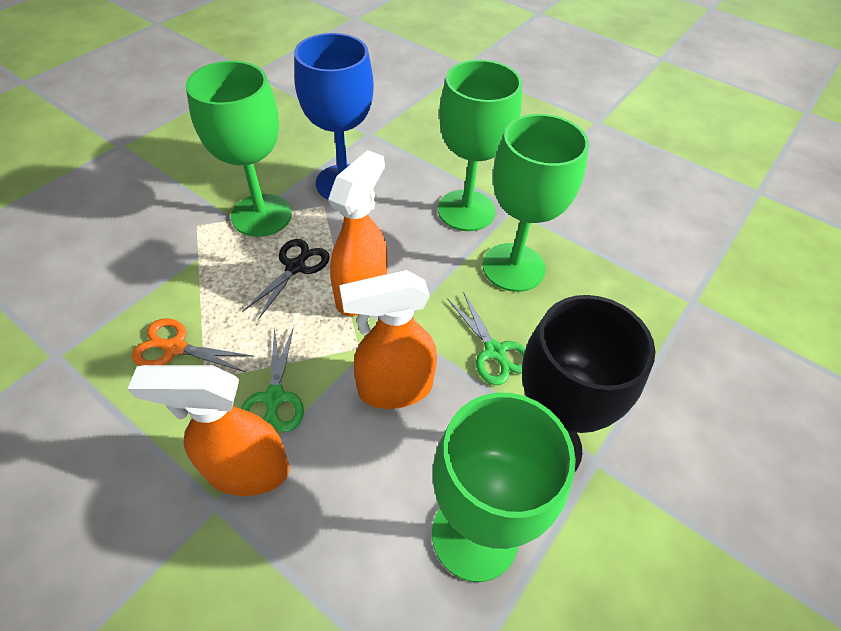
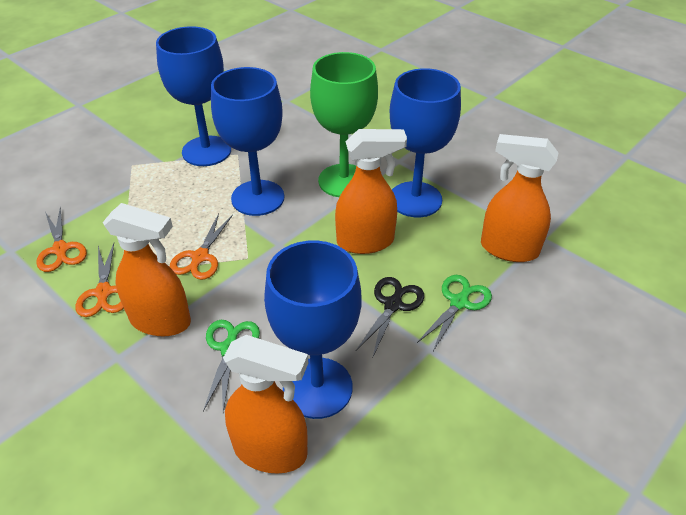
black goblet: [522,295,655,472] = 1 -> none = 0
blue goblet: [294,33,374,200] = 1 -> [156,26,231,166] [211,67,285,216] [264,240,362,419] [390,68,461,217] = 4
green goblet: [186,61,292,237] [432,393,576,582] [438,60,522,231] [482,114,589,292] = 4 -> [310,52,378,197] = 1
orange scissors: [132,318,255,372] = 1 -> [36,207,87,272] [76,243,124,317] [170,213,233,280] = 3
orange spray bottle: [128,365,289,496] [328,150,387,316] [339,270,437,409] = 3 -> [103,203,191,337] [223,335,308,474] [335,129,407,254] [481,134,558,262] = 4

